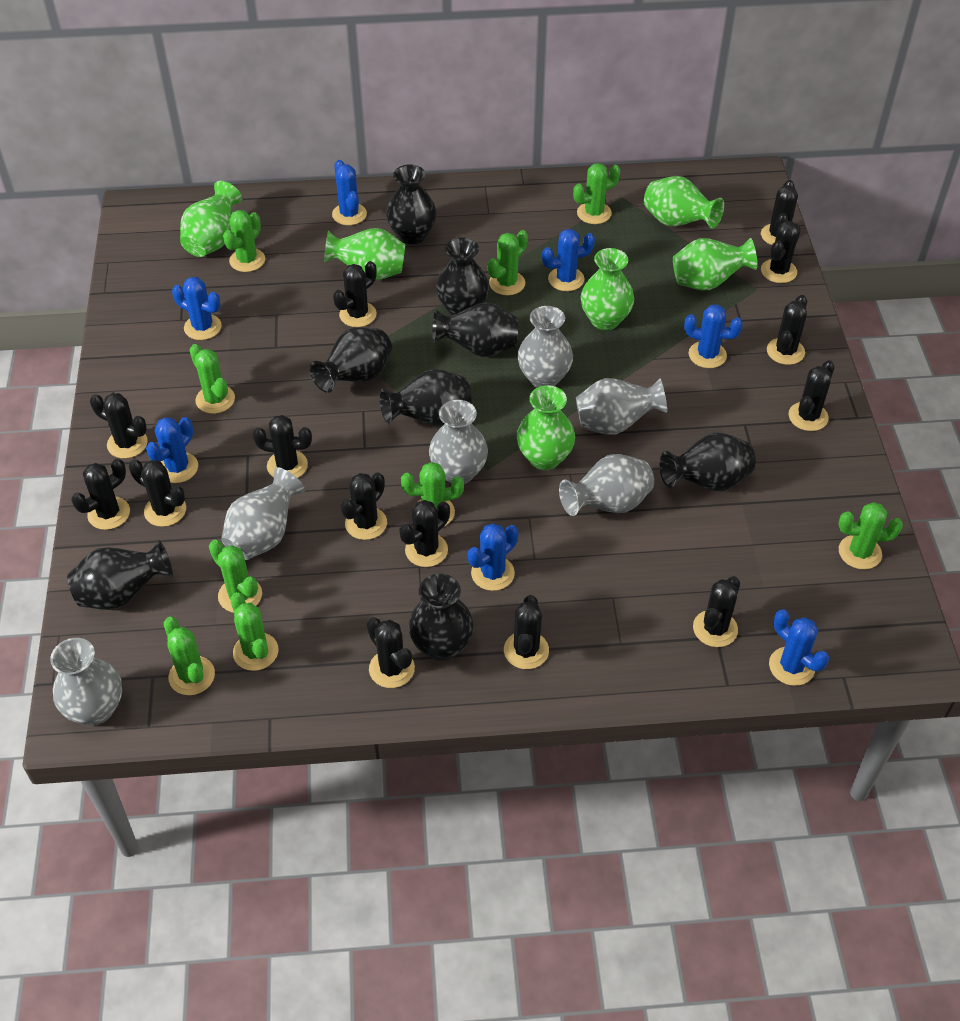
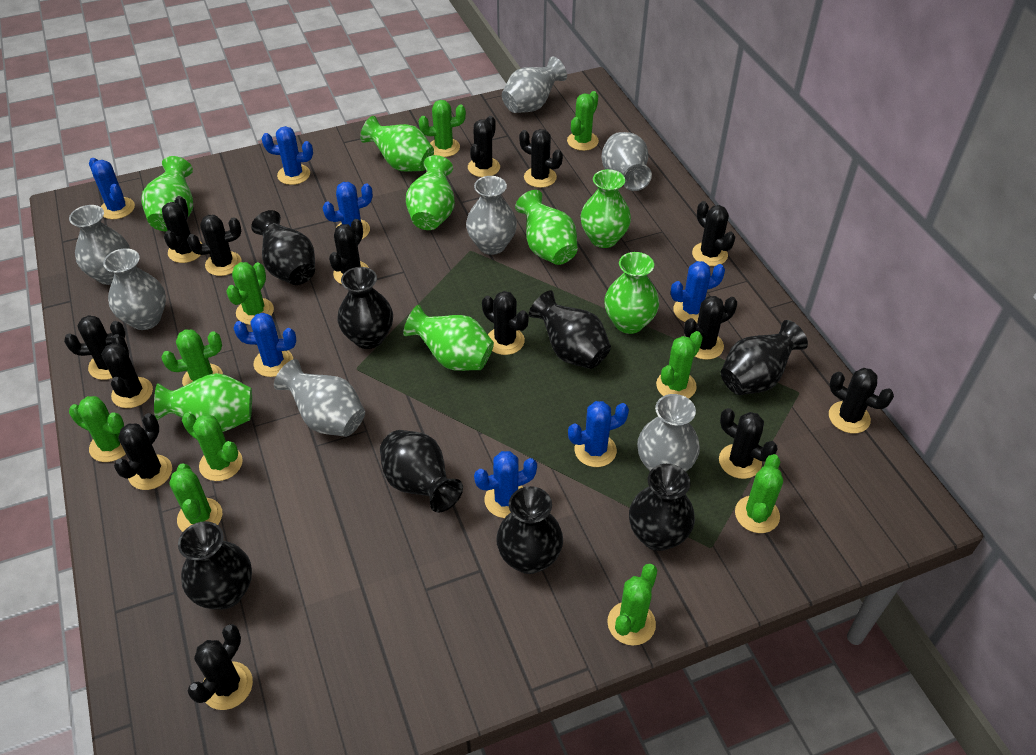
green cactus: [164,617,215,695] [190,344,235,414] [209,540,262,613] [223,210,265,272] [230,592,278,671] [401,462,464,526] [488,230,528,295] [573,163,620,224] [838,502,903,569] = 9 -> [69,396,126,462] [162,329,223,386] [169,463,222,532] [182,413,243,481] [226,262,274,325] [418,100,466,157] [567,91,599,151] [607,564,657,646] [656,331,703,399] [735,454,783,533] = 10
green vase: [180,181,242,257] [324,228,405,280] [517,385,575,470] [581,248,634,330] [644,176,724,229] [673,238,757,291] = 6 -> [141,156,193,231] [154,373,252,432] [360,116,434,172] [403,305,494,371] [406,155,455,230] [515,190,578,265] [580,169,631,248] [604,252,659,334] = 8
grey vase: [50,638,122,725] [221,467,305,560] [429,400,488,484] [517,306,573,388] [559,454,654,516] [576,378,667,435] = 6 -> [69,205,130,285] [103,248,166,330] [274,359,365,437] [466,176,517,255] [502,56,567,113] [602,132,652,191] [637,394,700,471] = 7

